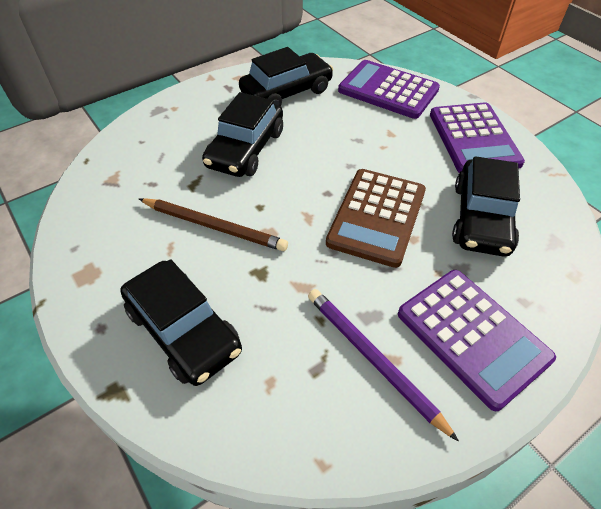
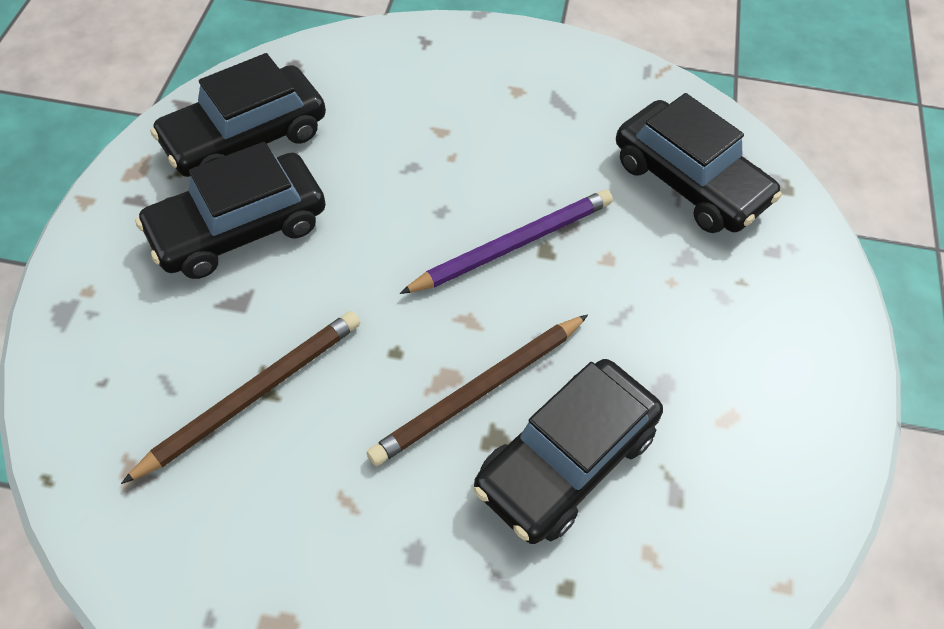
brown calculator: [326,169,426,268] = 1 -> none = 0
brown pencil: [139,198,288,251] = 1 -> [121,311,360,484] [366,315,588,466] = 2
purple calculator: [338,60,440,119] [398,270,556,411] [430,102,525,173] = 3 -> none = 0

